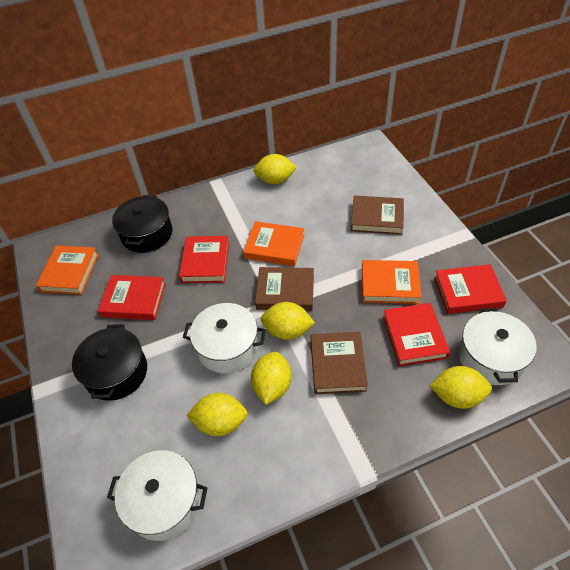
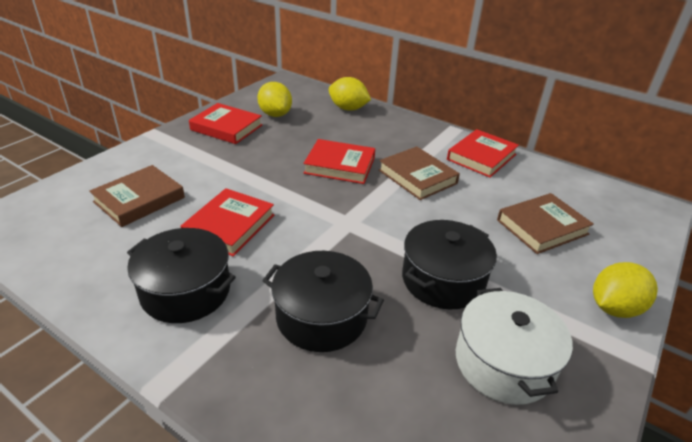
black pot: [72,324,147,401] [112,195,172,253] = 2 -> [127,228,236,323] [262,251,384,352] [402,220,497,309] = 3
orange book: [36,245,99,295] [243,221,304,266] [362,260,422,304] = 3 -> none = 0
white pot: [107,450,208,541] [183,303,266,373] [458,308,537,385] = 3 -> [456,288,573,405] = 1
yellow lemon: [186,393,248,436] [251,352,292,405] [254,154,297,184] [261,302,315,340] [430,366,492,409] = 5 -> [257,82,292,117] [329,77,371,111] [593,262,658,318] = 3

